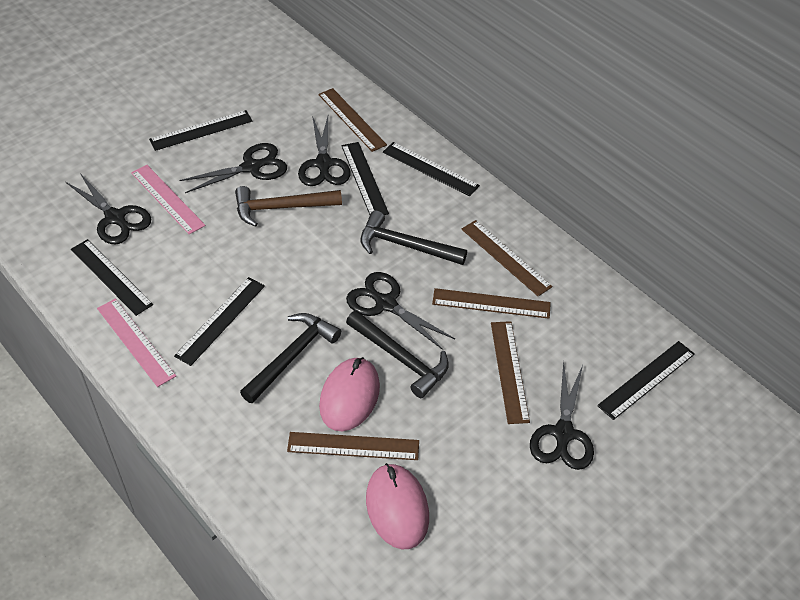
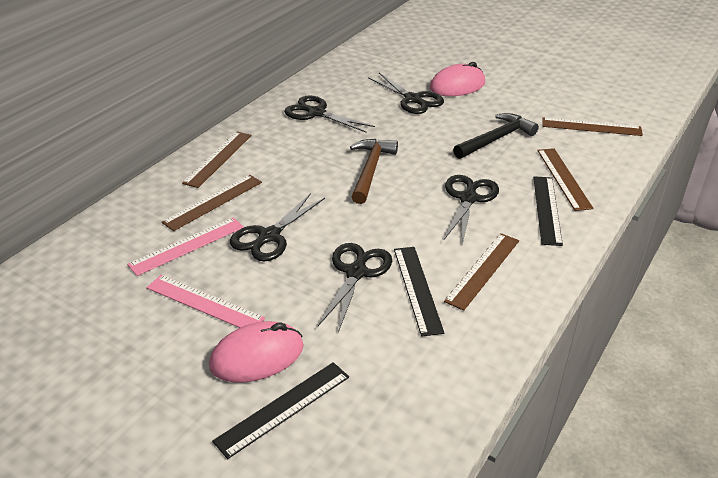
black hammer: [240,313,341,403] [346,310,449,398] [360,211,467,265] = 3 -> [453,113,539,159] = 1
black ruler: [71,239,153,316] [149,110,253,151] [174,277,265,366] [341,142,389,215] [383,142,480,196] [597,341,695,420] = 6 -> [212,362,349,459] [394,247,444,337] [533,176,563,246] = 3

